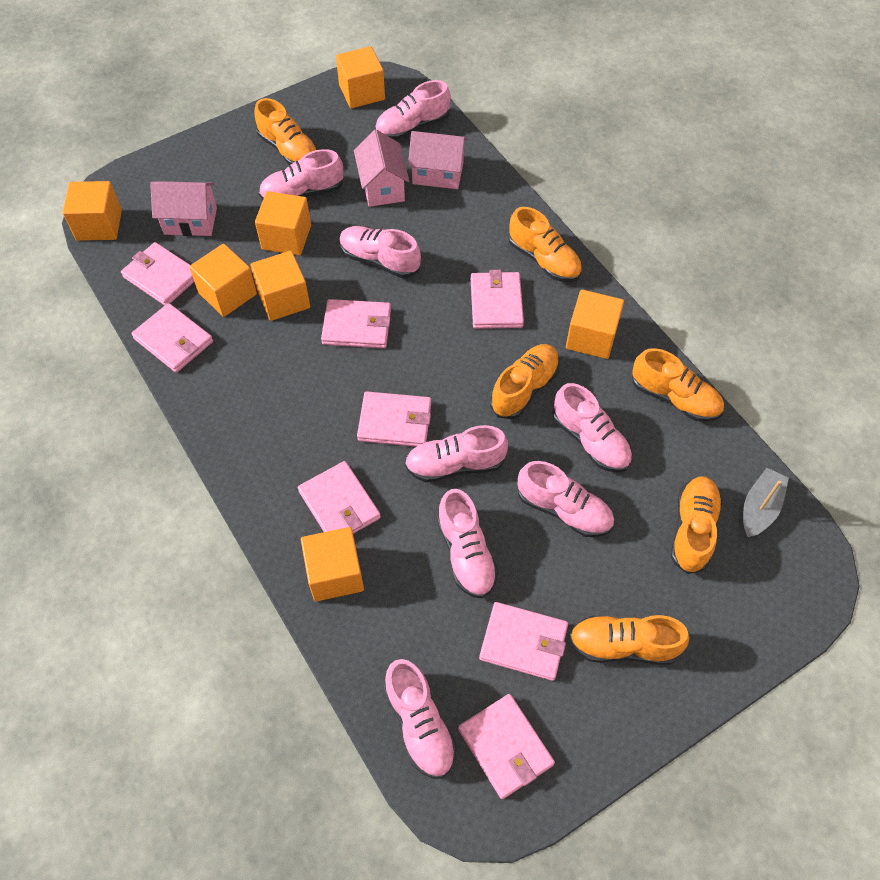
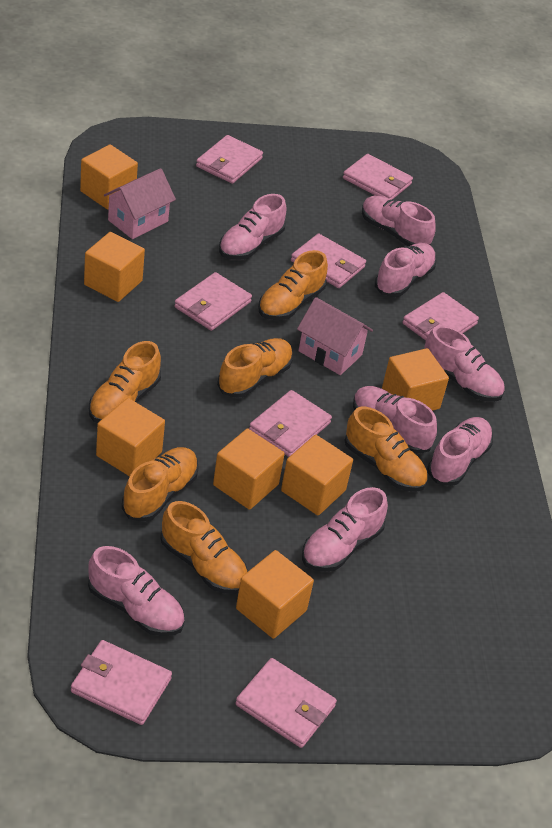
grey boat: [743,468,789,537] = 1 -> none = 0
pink house: [150,181,217,236] [354,129,409,207] [408,131,467,189] = 3 -> [104,168,176,239] [297,297,373,375] = 2

